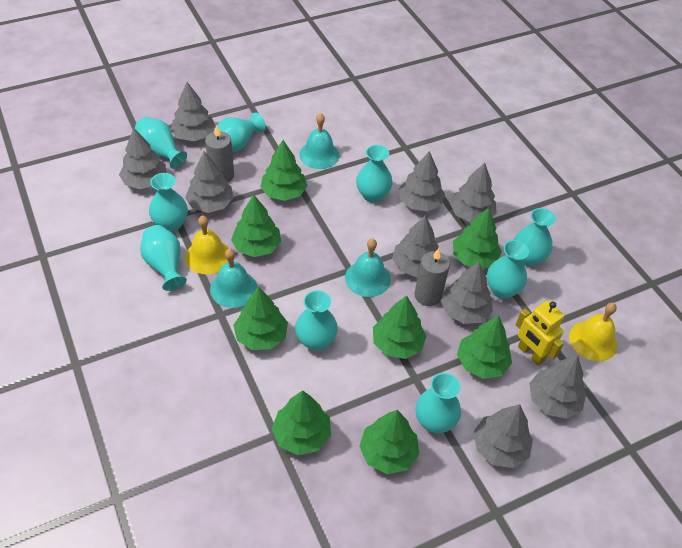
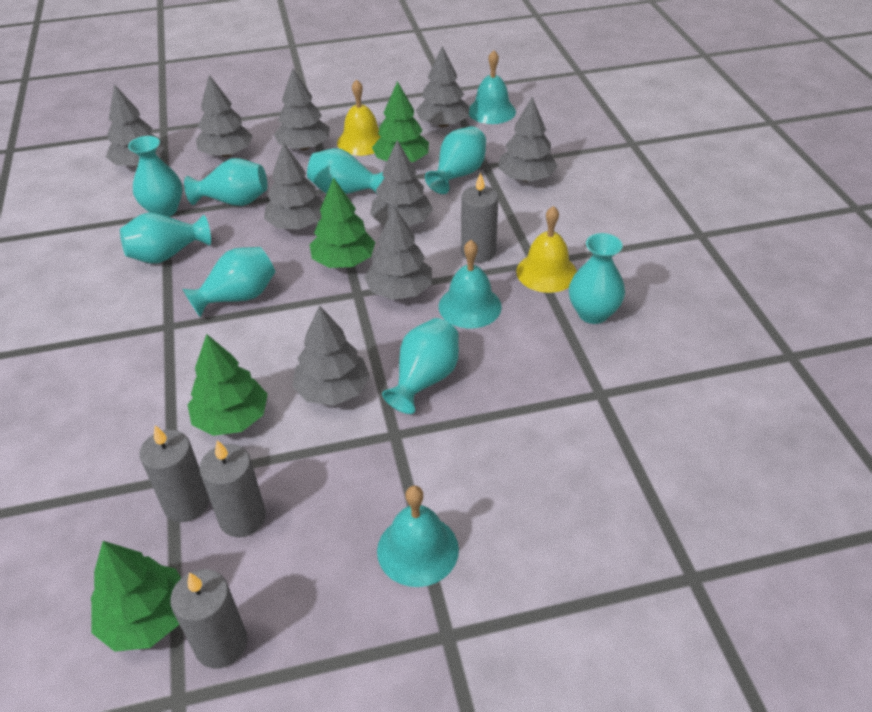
green tree: [231,195,281,257] [233,287,288,350] [260,140,307,201] [272,390,331,455] [359,410,419,474] [373,295,427,359] [453,207,502,269] [457,315,512,379] = 8 -> [90,541,181,652] [188,334,268,436] [310,177,375,268] [372,81,429,162] = 4
grey candle: [205,125,234,183] [414,248,450,306] = 2 -> [140,425,210,522] [170,569,248,668] [199,440,266,537] [461,172,498,263] = 4
turquoise vase: [135,117,187,169] [140,225,187,291] [149,173,188,232] [213,112,266,152] [295,290,338,351] [356,145,393,203] [416,373,461,433] [487,240,529,299] [514,208,556,266] = 9 -> [120,212,211,264] [128,136,183,217] [182,247,275,318] [184,158,268,206] [307,148,385,194] [382,318,459,414] [425,126,486,194] [569,233,625,324] = 8
yellow robot: [516,301,564,366] = 1 -> none = 0

